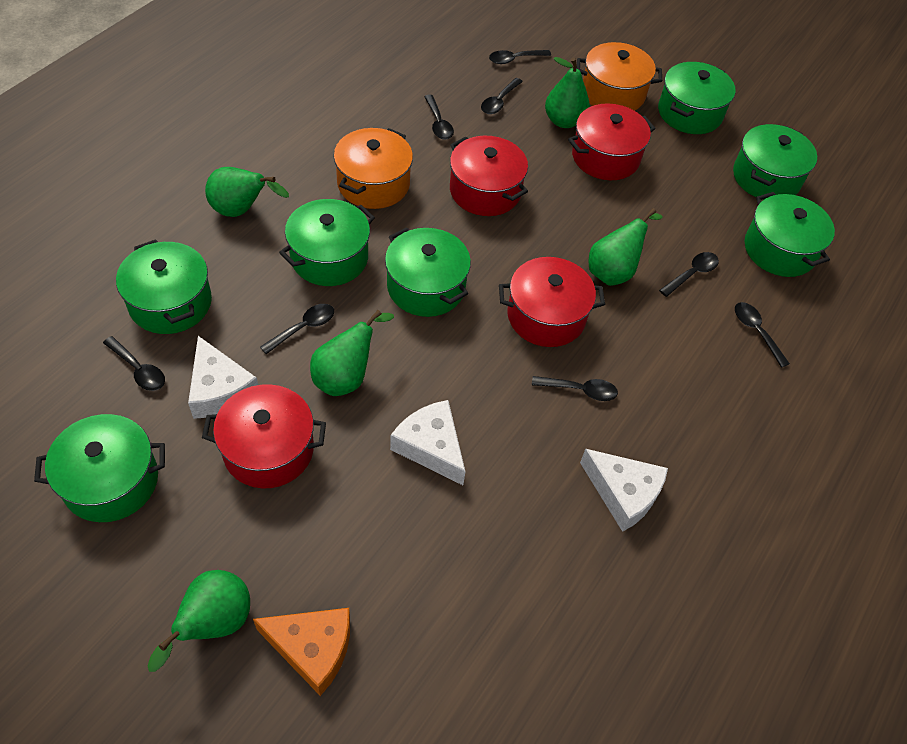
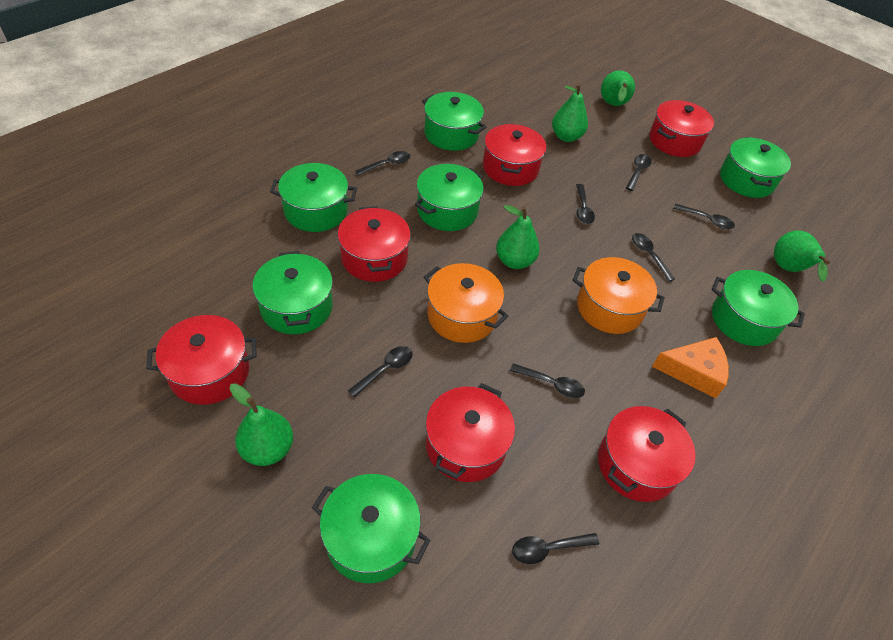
red pot: [202,384,326,488] [450,136,528,216] [499,257,605,347] [568,103,656,180] = 4 -> [146,315,257,405] [338,206,411,282] [426,383,515,482] [483,124,546,186] [598,406,695,502] [649,100,714,157] = 6
white cheese: [188,336,258,419] [390,400,466,485] [580,449,668,532] = 3 -> none = 0

